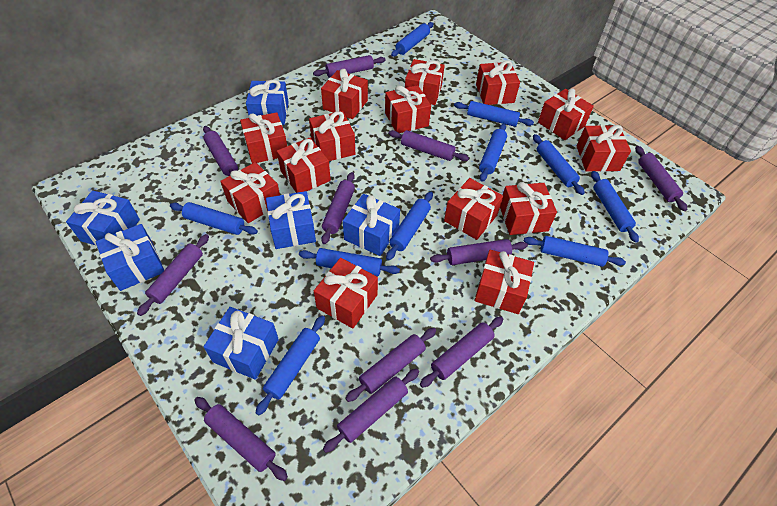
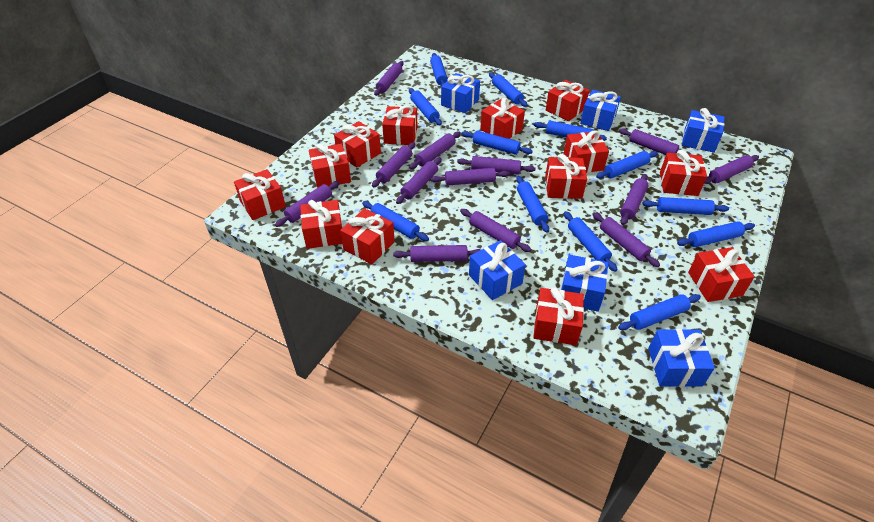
blue rolling pin: [170,202,258,235] [256,316,325,415] [299,248,400,276] [386,192,433,261] [391,22,434,57] [454,101,534,127] [479,124,507,182] [524,236,626,267] [533,134,585,195] [591,171,639,243] = 10 -> [362,201,429,241] [409,88,442,125] [430,53,448,86] [462,130,533,155] [489,72,528,107] [516,176,549,233] [534,121,607,141] [564,211,617,272] [596,151,658,179] [618,294,701,330] [643,197,729,215] [677,221,755,247] = 12
purple rolling pin: [137,234,209,316] [194,397,288,481] [203,126,238,176] [313,55,385,78] [321,172,355,244] [323,369,419,453] [345,328,436,402] [388,130,469,161] [420,316,503,388] [430,239,528,265] [635,146,687,211] = 11 -> [275,181,340,227] [372,142,415,187] [374,61,404,96] [393,245,481,262] [396,157,442,204] [409,131,461,169] [431,168,510,186] [457,156,535,175] [460,209,531,252] [592,212,660,267] [619,128,689,155] [620,174,648,225] [704,155,759,184] = 13
red gift: [220,162,280,223] [240,112,287,163] [277,138,331,193] [309,111,355,161] [314,258,378,329] [321,69,368,119] [385,85,431,133] [405,59,445,105] [444,178,503,240] [475,250,534,314] [476,60,520,105] [500,182,557,235] [538,89,594,140] [577,125,631,172] = 14 -> [234,169,286,220] [300,200,343,249] [309,144,351,188] [334,121,381,168] [340,208,395,264] [382,105,418,145] [480,98,525,139] [533,287,584,345] [545,154,587,199] [546,80,589,121] [564,130,609,173] [660,150,707,196] [688,247,755,302] = 13

